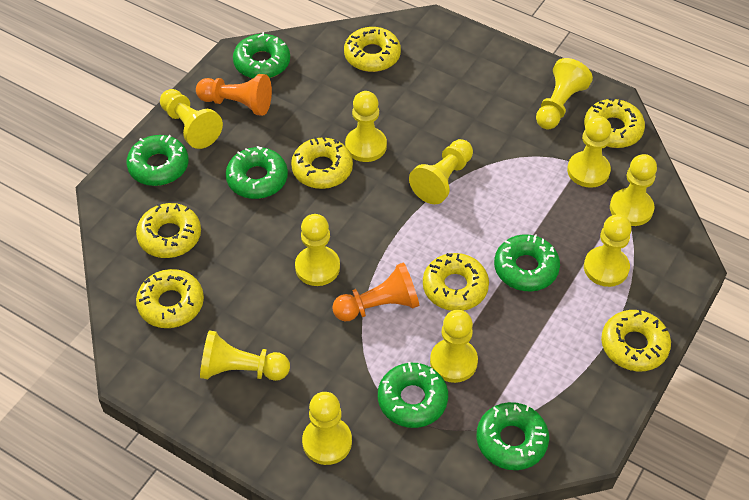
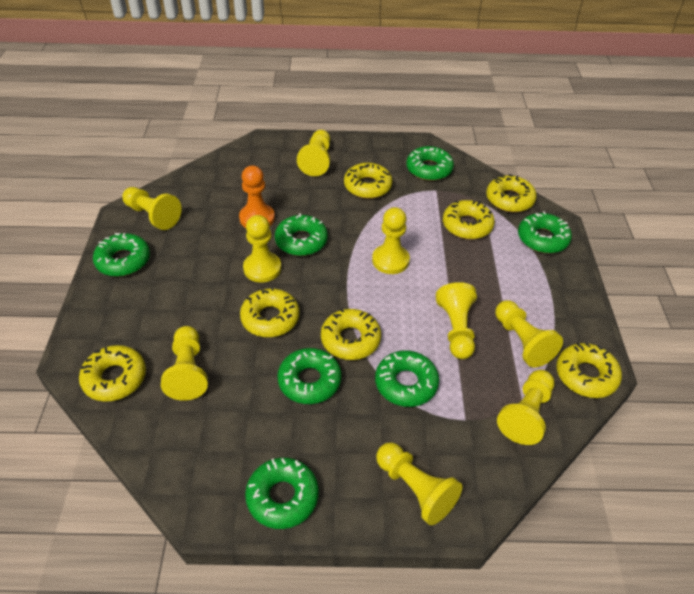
green donut: [126,135,189,186] [226,146,288,199] [233,32,290,78] [378,362,448,428] [477,402,549,470] [494,234,560,291] = 6 -> [93,233,150,277] [245,458,319,529] [275,213,328,256] [277,348,342,404] [375,351,439,407] [406,146,454,181] [518,211,572,253] = 7
orange pawn: [196,74,272,116] [332,262,419,321] = 2 -> [239,166,275,228] = 1
yellow pawn: [160,89,223,149] [200,330,290,381] [295,214,340,286] [302,392,352,465] [345,91,387,162] [409,139,473,204] [430,310,478,383] [536,58,593,130] [567,116,611,188] [584,214,632,287] [610,154,657,226] = 11 -> [122,187,182,230] [161,326,208,401] [243,215,281,283] [297,130,330,176] [372,207,410,274] [376,443,462,525] [436,282,477,359] [495,300,563,368] [497,370,555,445] = 9

